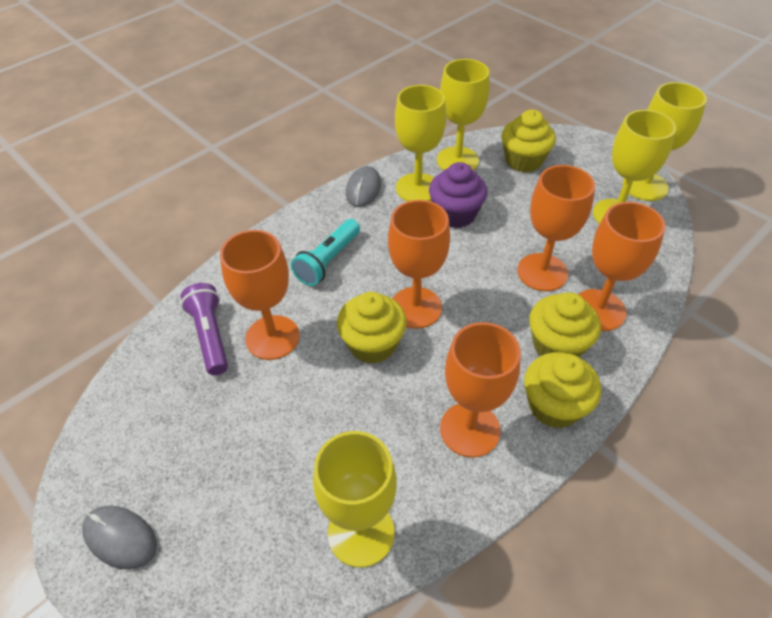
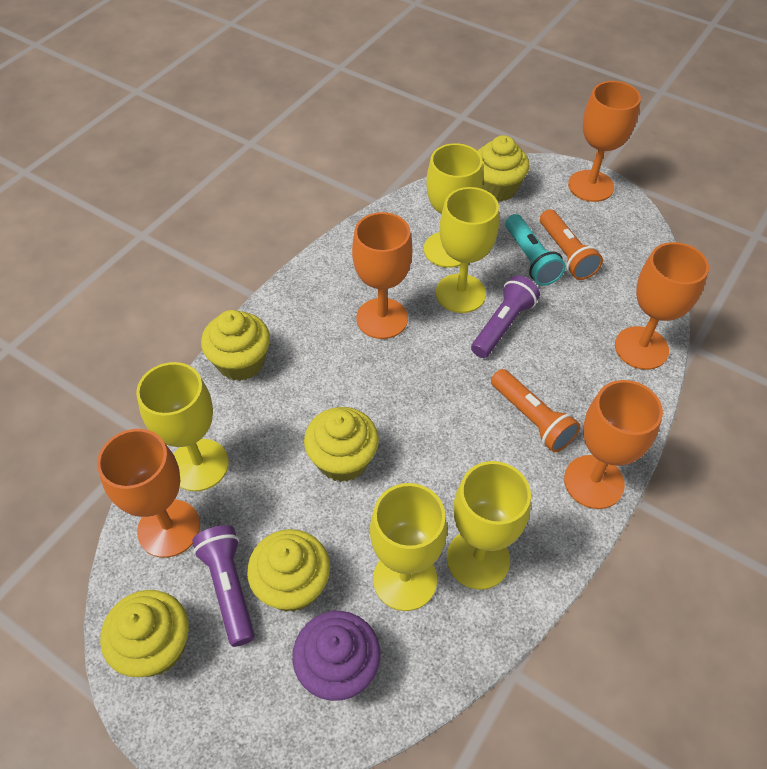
grey mouse: [82,505,157,570] [346,166,381,207] = 2 -> none = 0
orange flashlight: none = 0 -> [491,369,580,452] [540,209,603,280] = 2
purple flashlight: [181,283,228,375] = 1 -> [192,525,255,647] [471,275,540,358] = 2
yellow cupcake: [337,292,407,364] [501,110,556,173] [524,352,601,428] [529,292,601,357] = 4 -> [100,590,189,677] [201,310,270,381] [247,529,330,612] [304,407,379,482] [477,135,529,202] = 5

